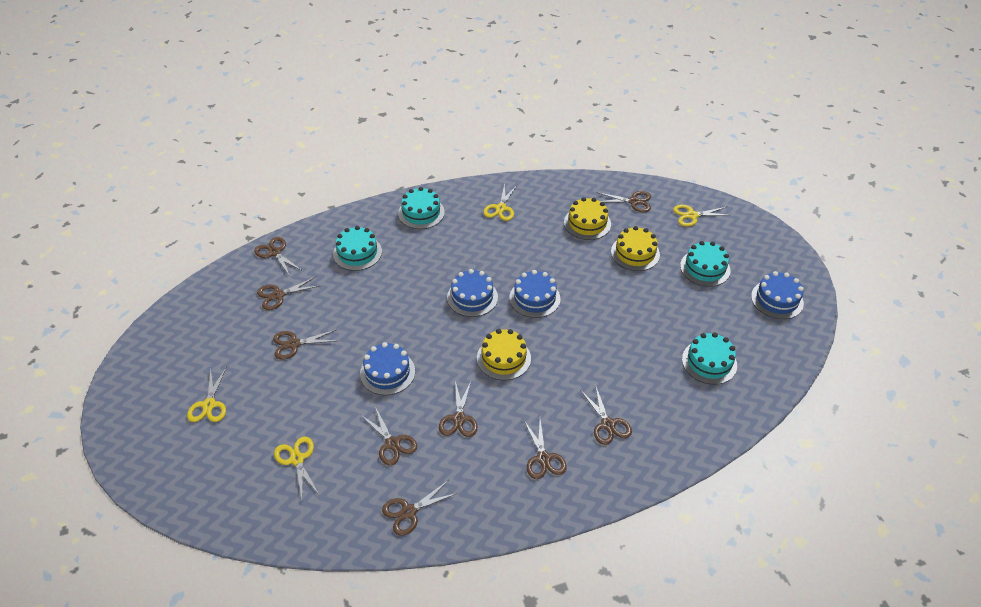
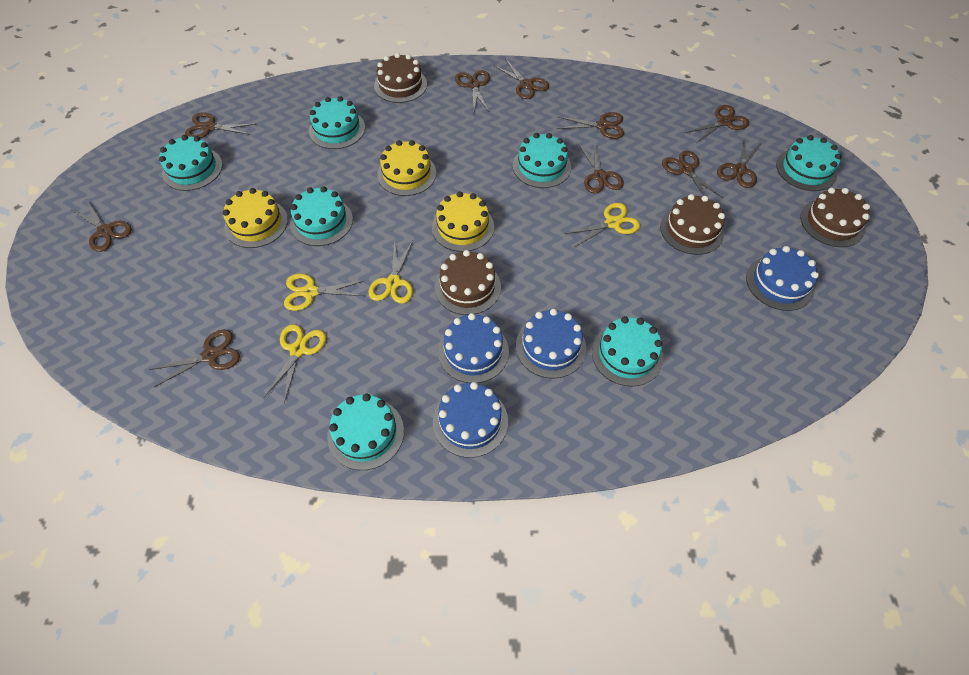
brown cake: none = 0 -> [374,53,427,103] [435,250,501,315] [660,194,725,255] [800,188,870,247] = 4
brown scissors: [254,237,303,276] [257,277,319,310] [273,330,336,360] [360,407,417,465] [382,481,458,536] [439,381,478,437] [523,419,567,479] [581,387,632,445] [597,191,651,212] = 9 -> [72,200,132,252] [148,329,240,387] [185,112,256,138] [455,70,490,113] [493,60,549,99] [557,112,624,139] [578,141,624,194] [662,151,724,199] [685,105,749,142] [717,140,762,188] = 10
turquoise cake: [333,226,382,271] [398,187,445,229] [680,241,730,287] [682,332,737,385] = 4 -> [159,135,223,191] [290,186,353,246] [309,96,365,149] [327,394,404,470] [513,133,571,188] [592,316,663,387] [776,135,842,191] = 7

